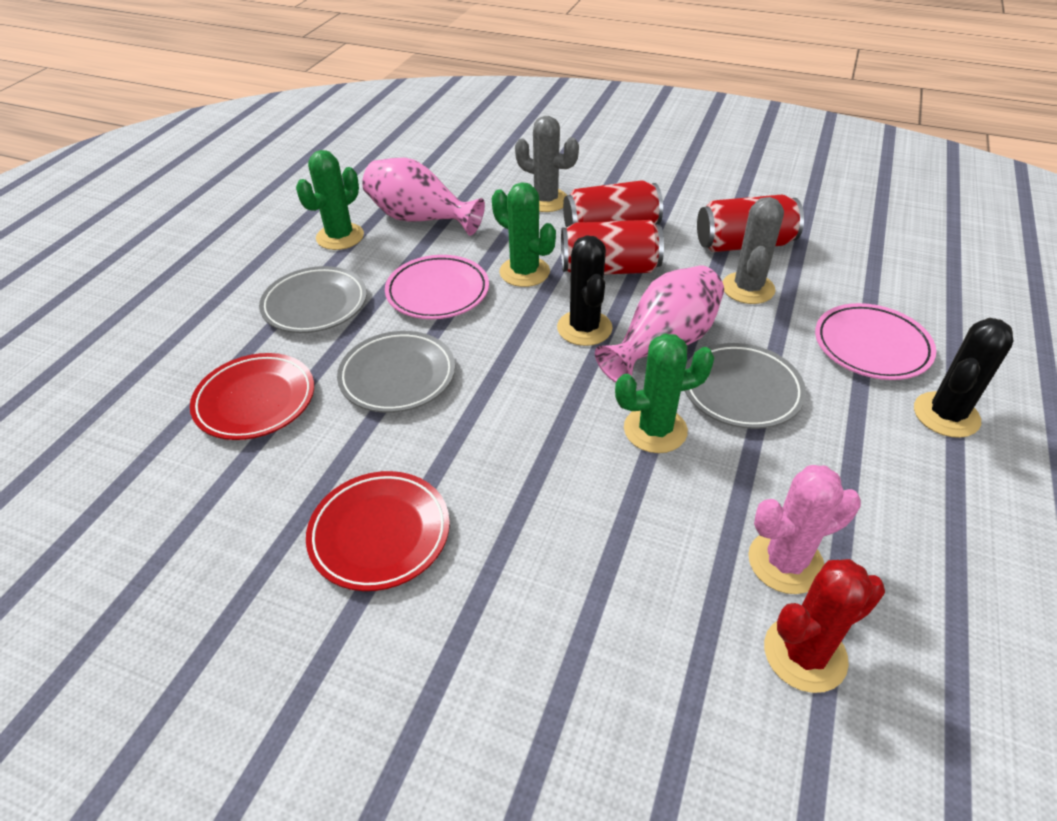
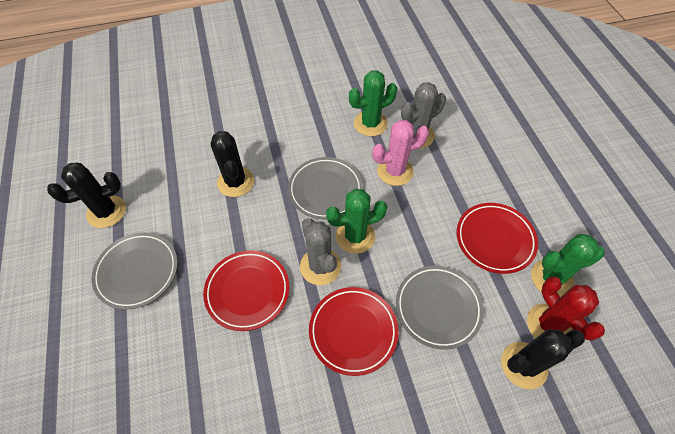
black cactus: [557,235,613,346] [914,318,1013,438] = 2 -> [47,163,126,228] [211,131,254,197] [501,329,585,389] = 3
pink plate: [385,255,489,319] [815,303,936,380] = 2 -> none = 0
pink vase: [362,158,485,236] [595,265,724,383] = 2 -> none = 0
red can: [561,220,664,275] [563,180,663,228] [697,195,804,252] = 3 -> none = 0
red plate: [190,353,314,440] [306,471,450,591] = 2 -> [203,250,289,331] [309,287,399,376] [457,203,538,274] = 3

